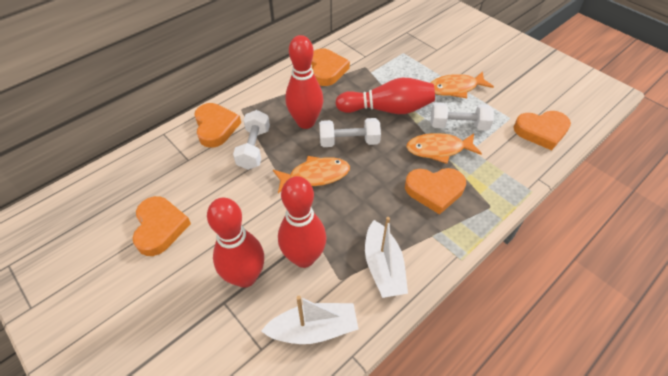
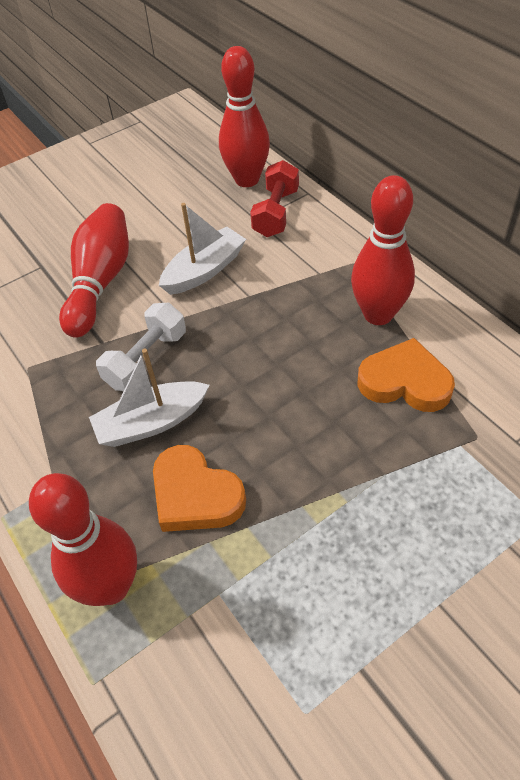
orange fish: [273,156,350,193] [406,133,482,164] [430,71,494,98] = 3 -> none = 0
orange heart: [133,196,191,256] [194,103,241,148] [311,48,350,86] [405,168,466,214] [514,111,571,150] = 5 -> [153,445,246,532] [358,338,455,412] = 2
red dumbbell: none = 0 -> [250,160,299,237] = 1
white dumbbell: [233,110,270,170] [319,118,381,147] [431,102,494,131] = 3 -> [96,303,186,391] = 1

